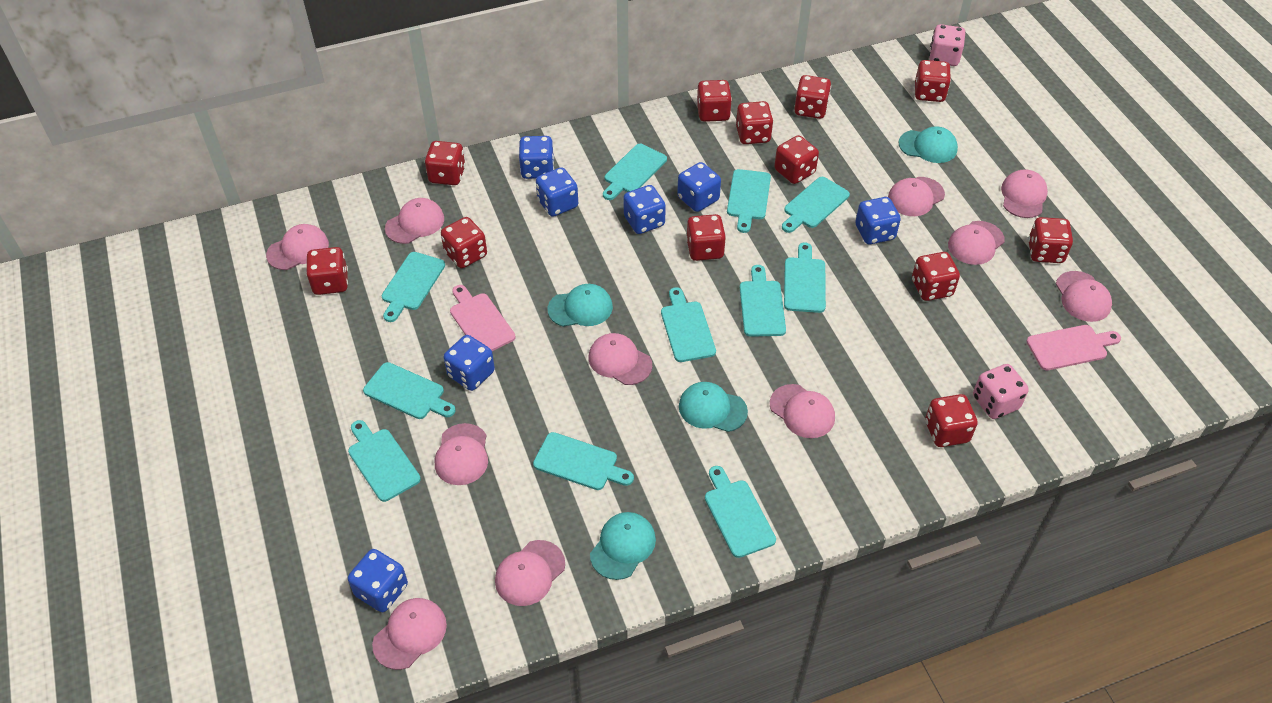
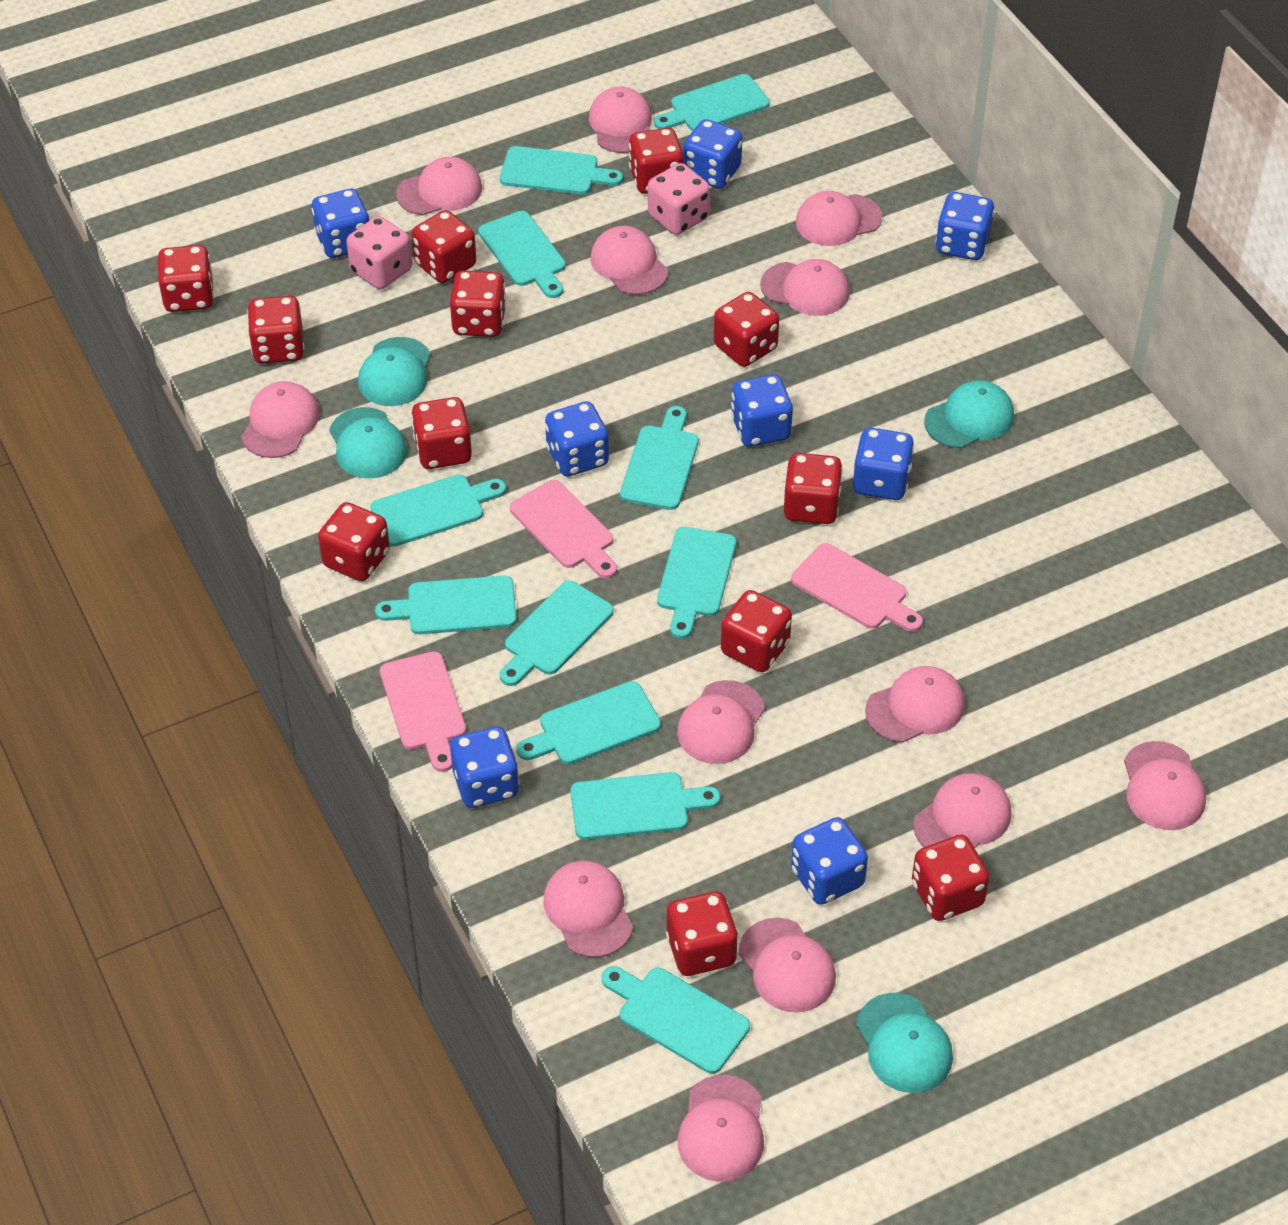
blue dice: [348,549,408,612] [444,335,495,391] [519,136,554,179] [536,167,578,217] [624,185,666,234] [677,162,721,212] [855,197,901,244] = 7 -> [312,189,369,258] [450,726,519,808] [545,401,609,477] [683,119,742,189] [731,374,793,447] [791,817,868,905] [853,428,914,500] [936,192,995,260] = 8
pink cap: [266,224,329,270] [372,598,447,670] [385,198,444,244] [435,423,488,485] [495,540,565,606] [589,333,652,385] [770,384,835,438] [888,177,945,216] [948,221,1005,265] [1001,169,1048,218] [1056,271,1112,322] = 11 -> [241,381,320,458] [396,157,482,215] [543,861,633,957] [589,87,652,153] [590,226,668,295] [677,680,765,764] [678,1075,764,1182] [739,918,836,1012] [760,259,850,316] [796,191,882,246] [865,666,965,743] [913,773,1012,848] [1124,741,1206,830] = 13
pink cutting board: [450,285,516,351] [1026,325,1121,370] = 2 -> [380,651,466,772] [510,480,617,579] [791,543,923,632] = 3

